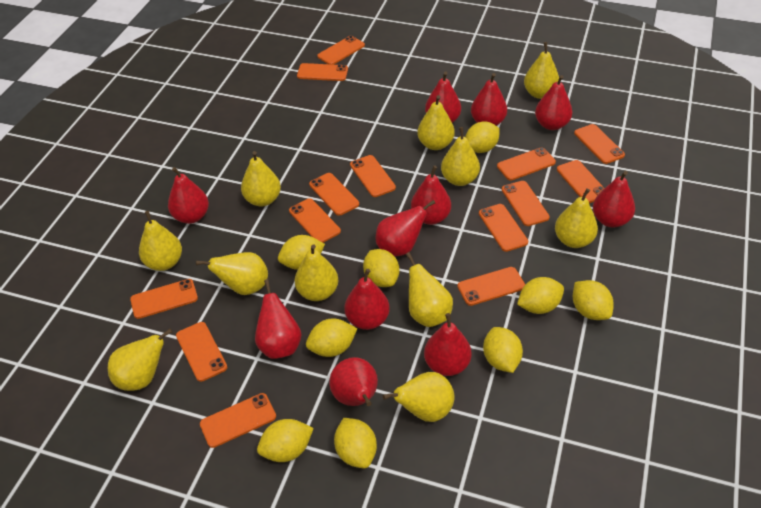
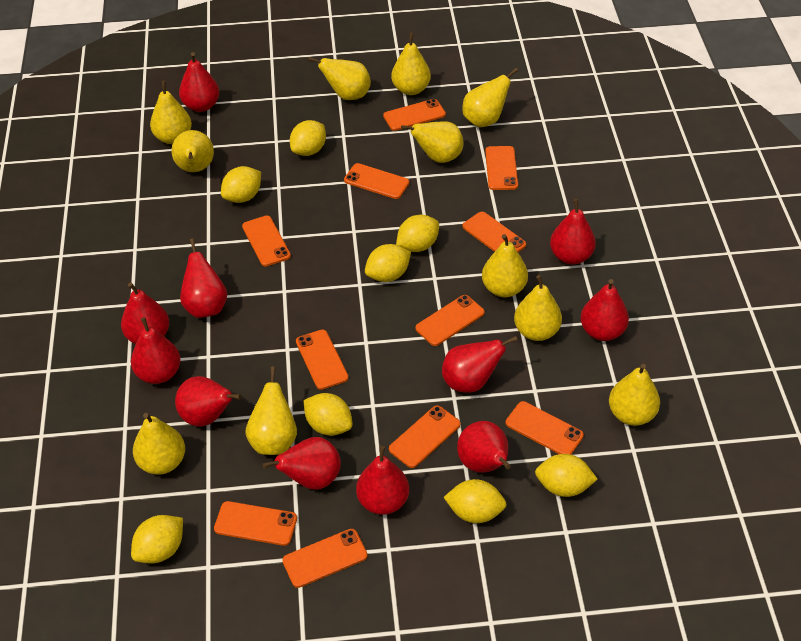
orange phone: [130,279,198,319] [176,322,227,382] [200,393,276,448] [289,198,341,243] [297,63,348,81] [309,173,359,216] [317,36,365,65] [350,155,396,197] [457,267,525,306] [479,204,528,252] [497,147,556,180] [502,181,550,226] [557,160,605,203] [574,124,625,164] = 14 -> [214,501,297,546] [242,216,291,267] [282,529,368,588] [296,330,348,390] [344,163,410,199] [383,99,446,131] [389,406,460,468] [415,295,485,346] [463,212,526,252] [485,146,518,190] [506,401,584,454] = 11
yellow lemon: [257,419,314,462] [278,235,325,270] [306,319,357,357] [334,418,377,468] [363,249,399,287] [465,121,500,153] [483,327,523,373] [517,277,564,314] [573,280,614,320] = 9 -> [131,515,183,564] [221,166,261,203] [290,120,326,156] [303,393,353,436] [365,244,411,282] [396,215,439,252] [444,479,507,523] [535,454,597,497] = 8

